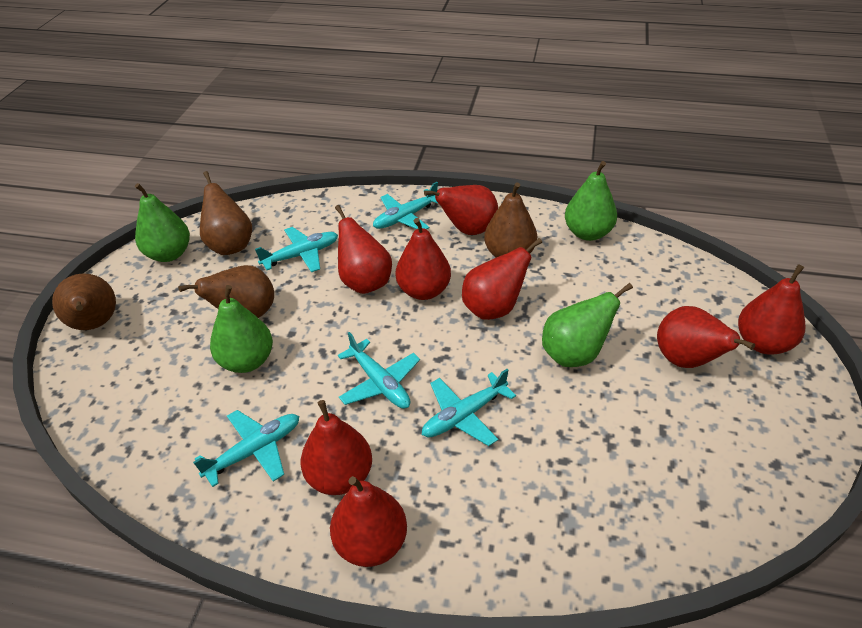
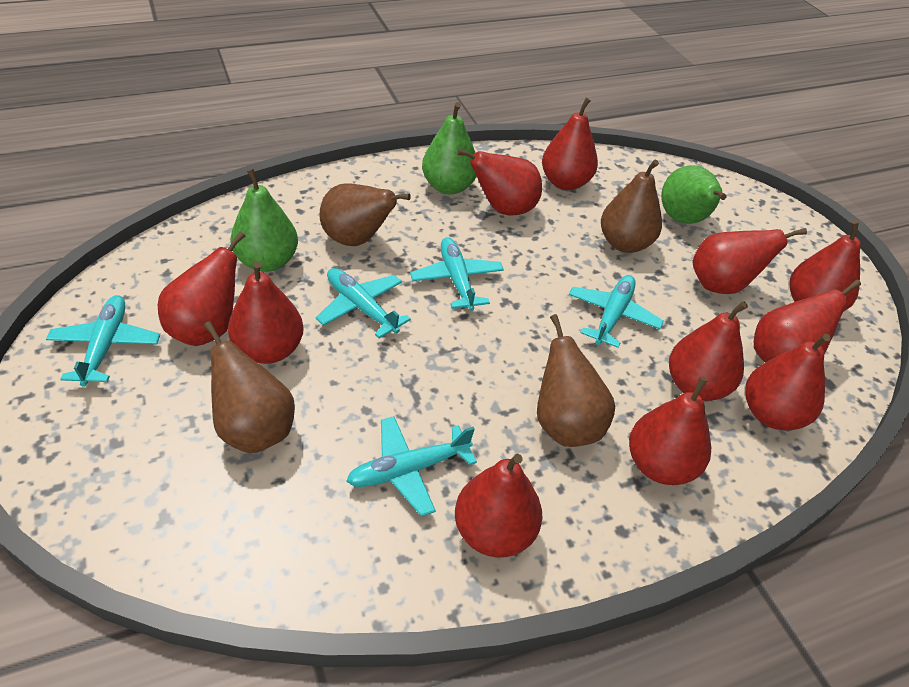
green pear: [135,183,190,262] [210,285,273,373] [542,283,633,367] [565,161,617,241] = 4 -> [230,168,298,272] [422,102,477,194] [661,165,727,224] = 3
red pear: [301,400,372,495] [330,476,407,567] [335,205,392,294] [396,218,451,300] [424,185,498,235] [462,238,542,320] [657,306,755,368] [738,264,805,355] = 8 -> [158,231,245,346] [228,261,304,364] [455,454,542,558] [457,149,542,216] [542,98,598,190] [629,376,711,485] [669,301,748,401] [692,228,807,294] [745,334,831,430] [754,280,861,363] [790,220,861,311] = 11

